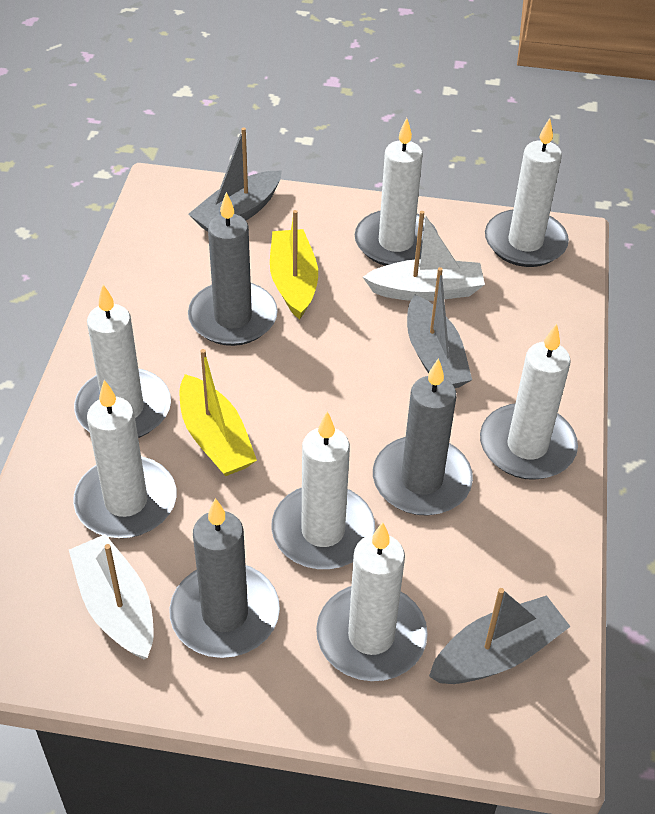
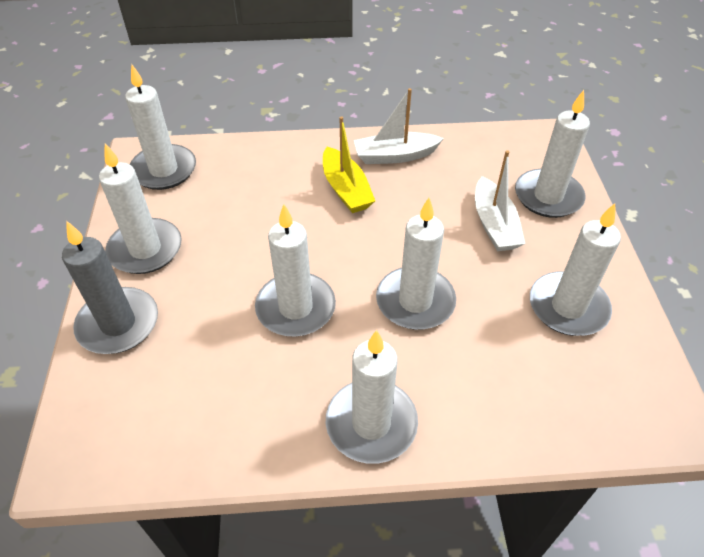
grey boat: [188,127,282,232] [407,267,472,388] [429,588,571,684] = 3 -> none = 0
grey candle: [169,498,280,658] [188,192,278,346] [373,358,473,515] = 3 -> [62,221,158,354] = 1
yellow boat: [179,349,257,476] [270,210,318,320] = 2 -> [323,116,375,213] = 1

